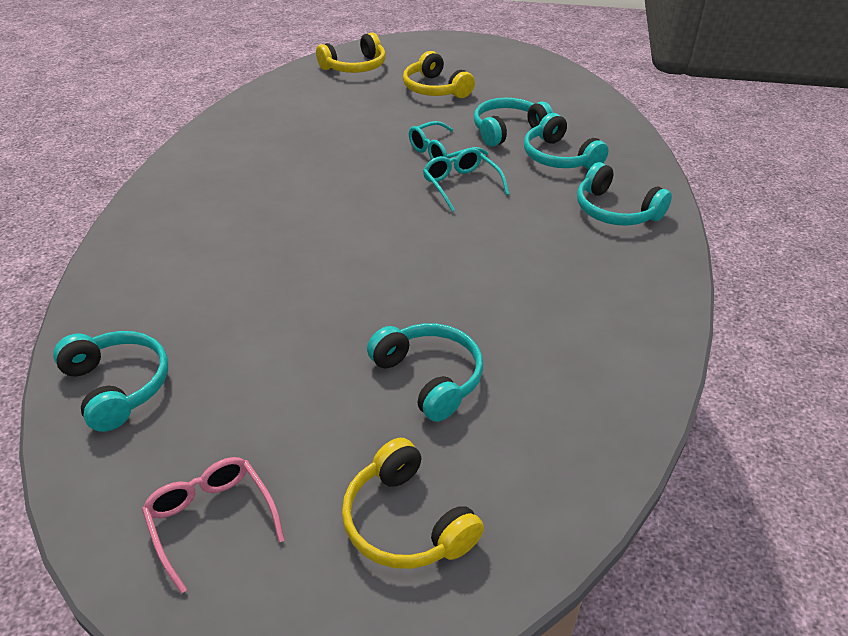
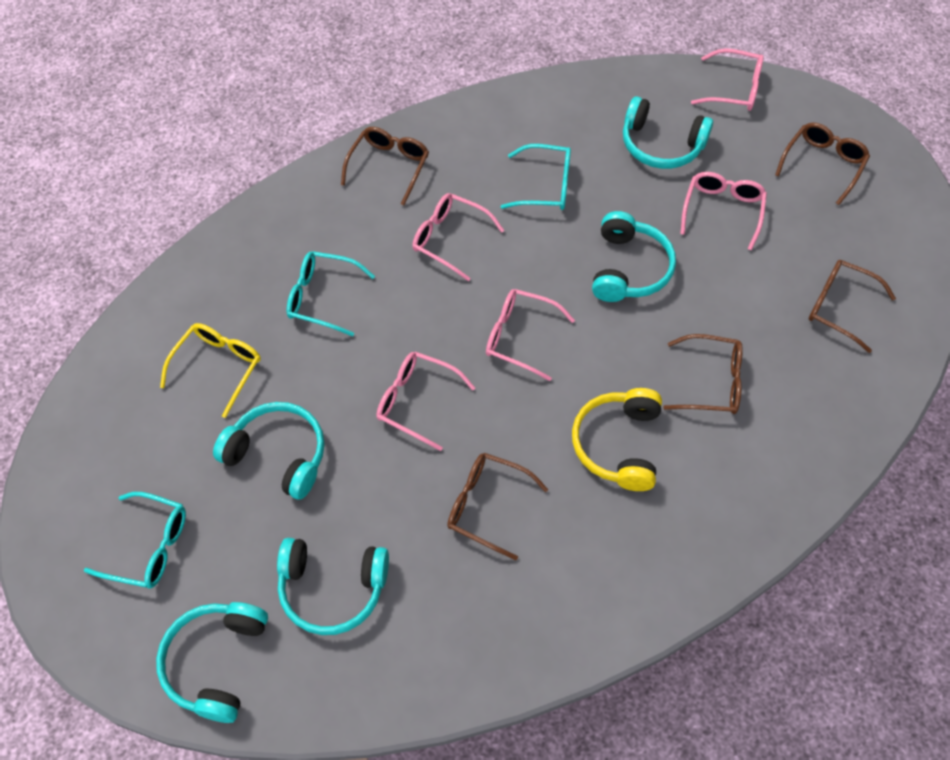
brown glasses: none = 0 -> [341,127,429,205] [447,453,548,560] [663,334,743,414] [775,123,870,205] [809,260,896,353] = 5
pink glasses: [142,457,285,594] = 1 -> [376,352,475,451] [412,193,504,281] [486,289,575,381] [680,172,767,250] [691,48,764,111] = 5
turquoise glasses: [409,121,489,160] [423,148,509,212] = 2 -> [84,492,186,589] [287,251,375,336] [501,144,571,210] = 3
yellow glasses: none = 0 -> [160,323,261,418] = 1
yellow headphones: [316,33,386,73] [342,438,484,569] [403,51,475,98] = 3 -> [572,388,662,491] = 1

